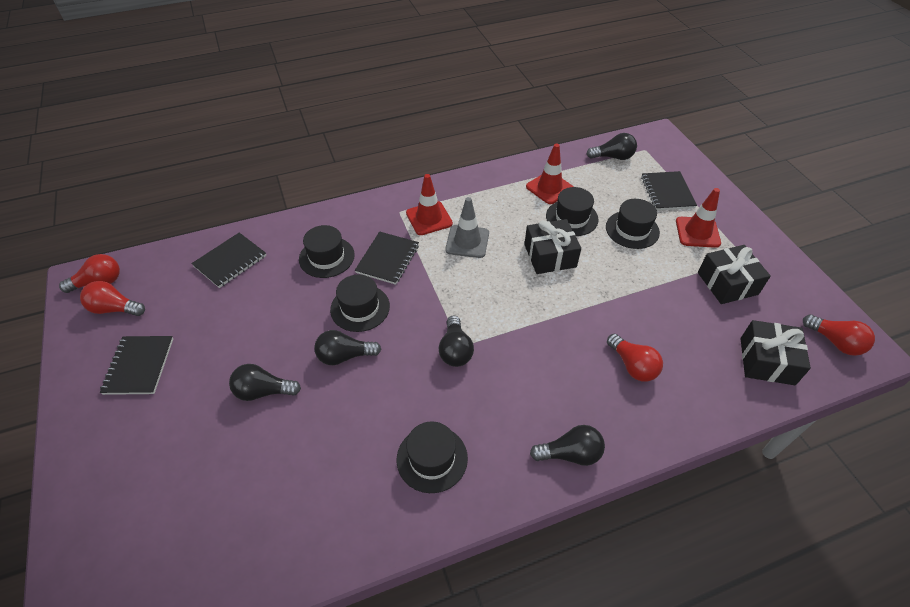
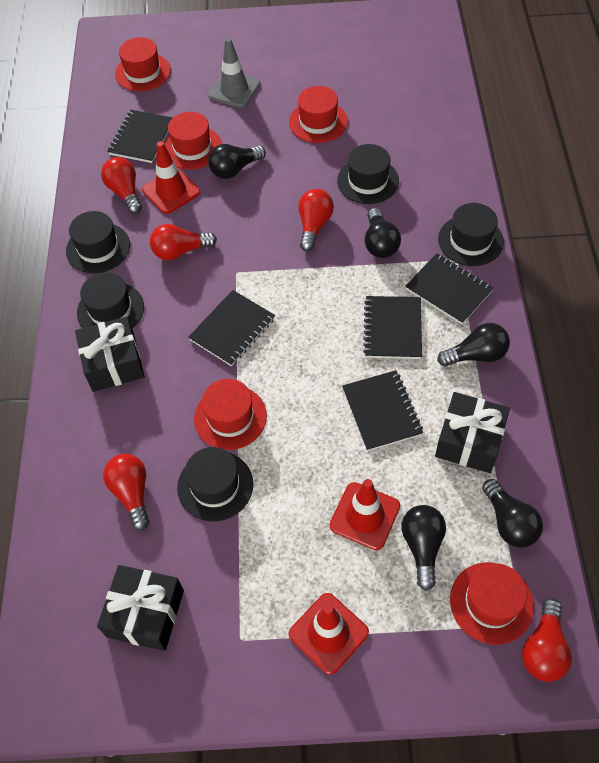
black notebook: [100,336,173,395] [191,233,266,288] [355,231,419,285] [641,171,697,210] = 4 -> [107,110,173,163] [188,290,275,366] [342,370,423,451] [363,296,422,359] [405,253,494,324] = 5
red hat: none = 0 -> [115,37,171,92] [164,112,222,170] [194,379,267,450] [289,86,348,143] [450,562,534,645] = 5
red light bulb: [59,254,120,293] [80,281,145,316] [607,334,663,382] [803,314,875,356] = 4 -> [101,157,142,214] [103,454,150,530] [150,224,217,260] [299,189,334,251] [522,598,572,682] = 5

